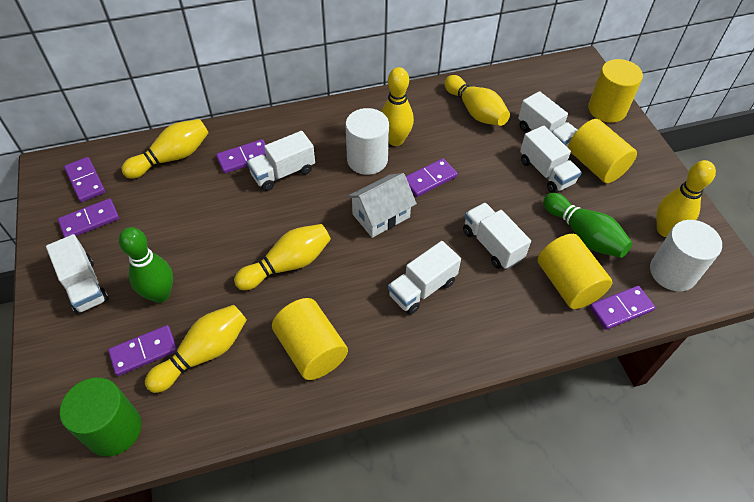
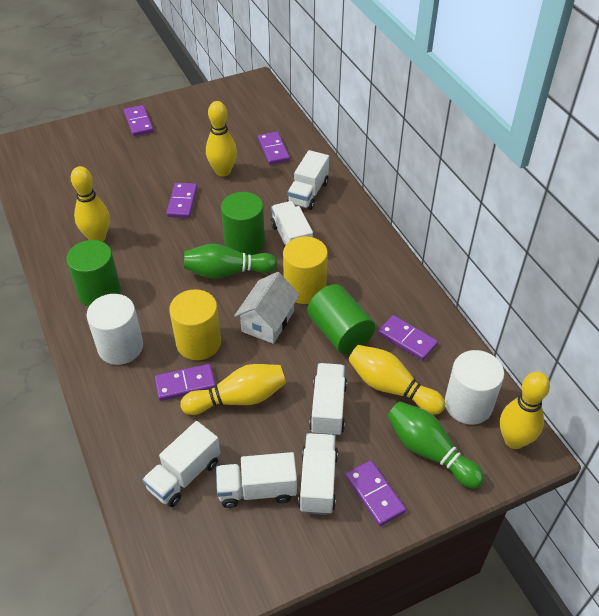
green cylinder: [60,378,141,456] = 1 -> [66,240,121,307] [221,192,265,255] [307,284,375,354] = 3
yellow bowling pin: [121,119,208,179] [145,305,247,393] [234,224,331,290] [381,67,414,146] [444,75,510,126] [656,160,716,237] = 6 -> [71,166,110,242] [180,364,286,415] [206,101,237,177] [348,345,445,415] [500,372,550,449] = 5
yellow cylinder: [272,298,348,380] [538,234,613,309] [568,119,637,183] [588,59,643,123] = 4 -> [169,289,221,360] [283,237,328,304] = 2

